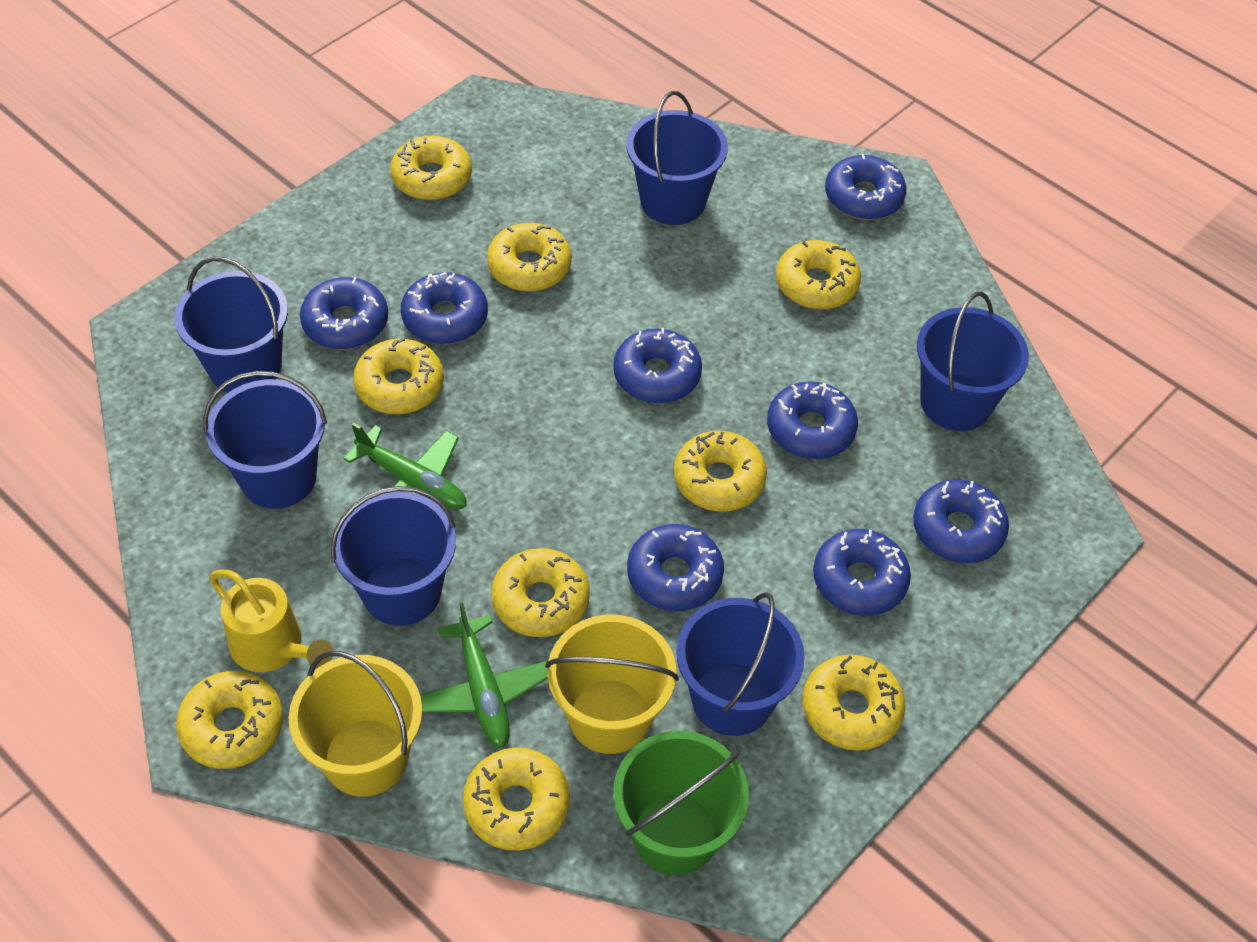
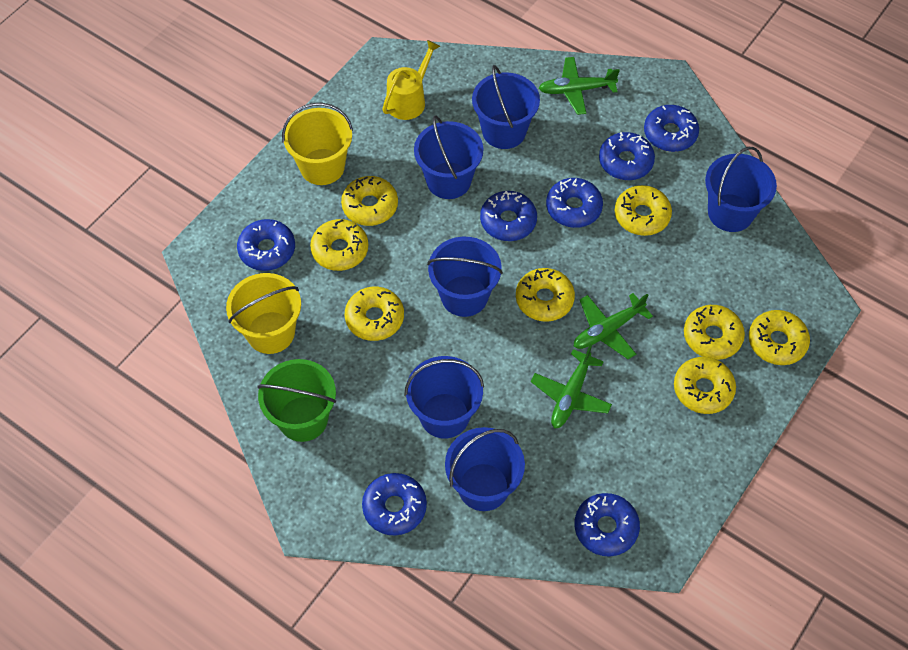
blue donut: [300,277,388,350] [401,272,488,344] [613,328,702,403] [627,524,724,611] [767,381,858,459] [813,529,911,616] [825,154,906,220] [913,479,1009,563] = 8 -> [237,219,295,271] [362,473,427,535] [480,191,537,241] [546,178,603,228] [575,493,640,557] [599,132,655,180] [644,105,699,152] = 7
green plane: [343,423,466,510] [420,602,548,748] = 2 -> [531,344,612,428] [539,57,620,115] [574,293,653,359] = 3
yellow donut: [176,671,283,769] [353,338,444,415] [390,135,472,200] [463,747,570,851] [487,223,572,292] [491,548,590,637] [674,431,767,512] [776,240,861,309] [802,655,905,751] = 9 -> [310,219,368,271] [341,176,398,226] [345,287,404,341] [516,268,575,322] [615,185,672,236] [674,357,736,414] [684,305,745,360] [749,310,810,365] = 8

